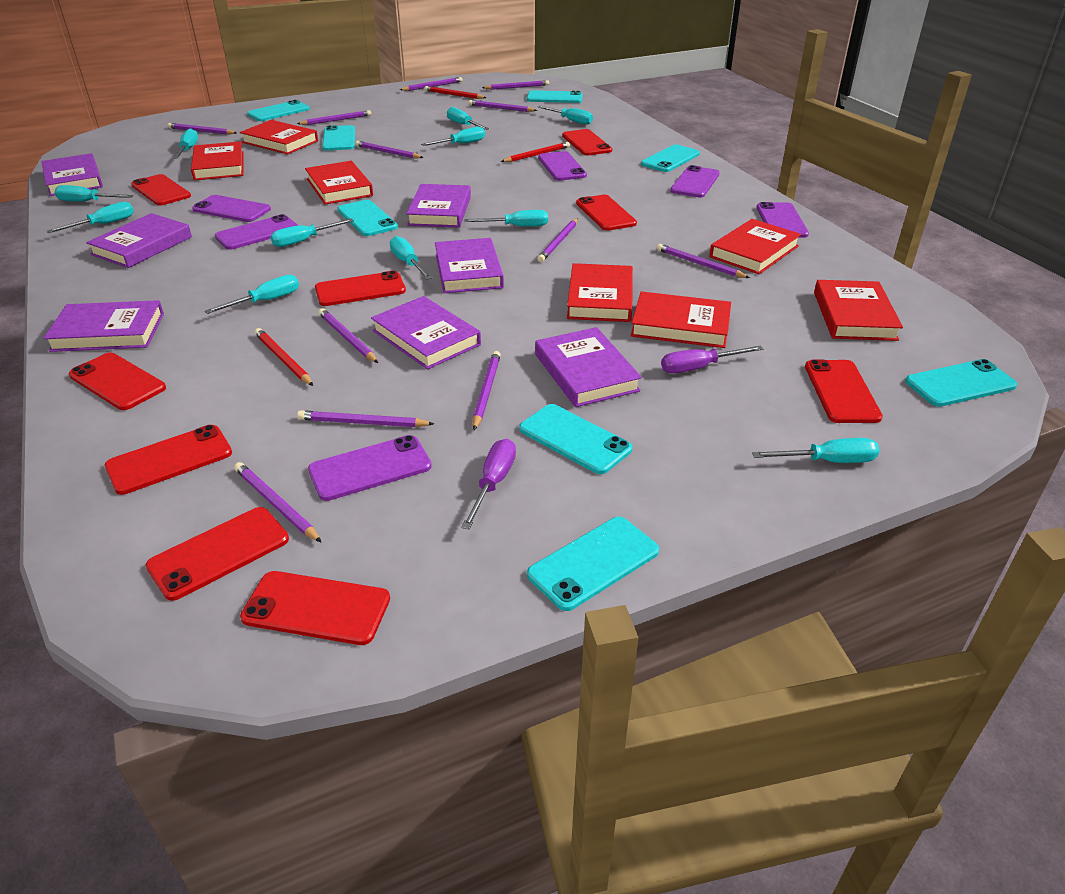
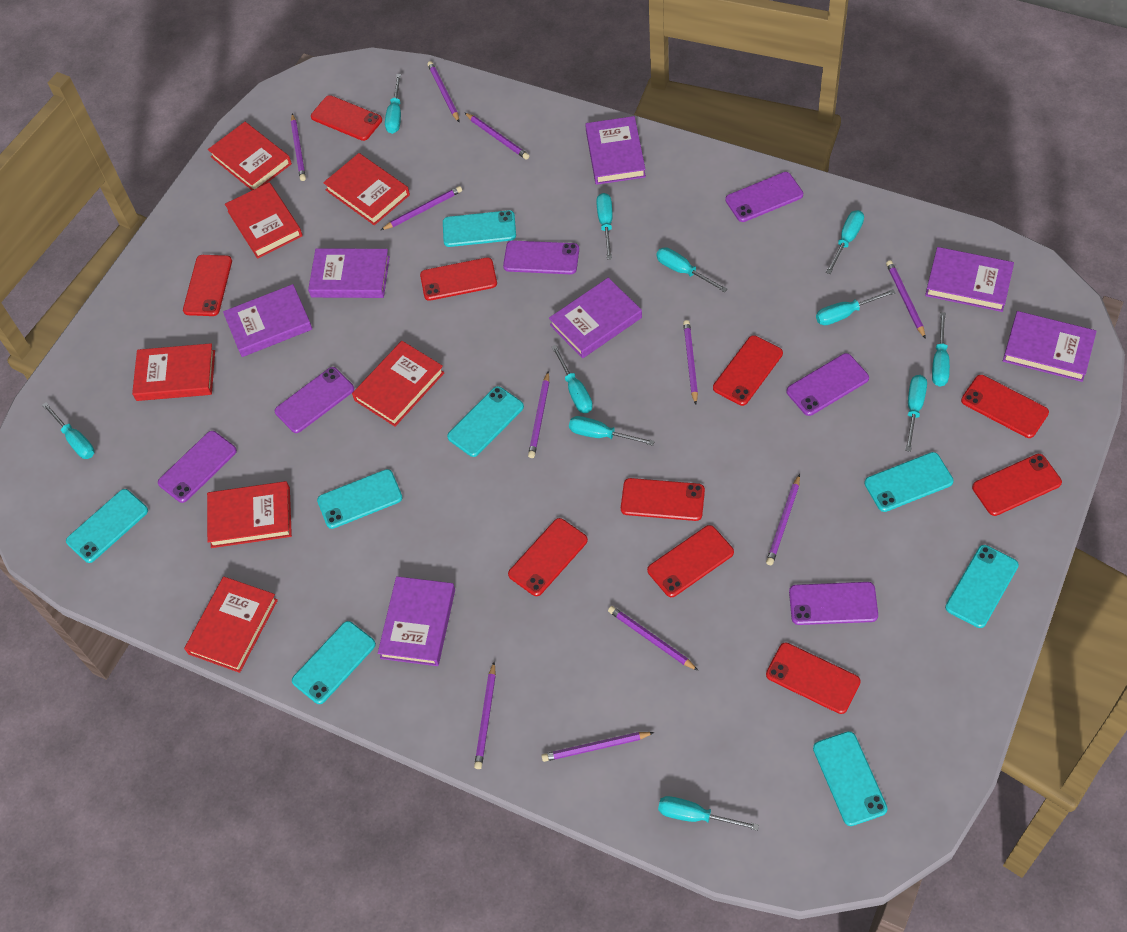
purple pencil: [168,123,237,135] [234,462,322,543] [297,110,371,125] [297,410,434,427] [318,308,378,363] [355,141,424,159] [400,77,462,91] [469,100,537,112] [473,351,501,430] [482,80,549,90] [537,218,578,262] [657,244,750,278] = 12 -> [291,113,306,181] [381,186,462,230] [427,61,459,122] [465,113,529,160] [474,662,496,769] [528,371,549,458] [541,732,654,762] [608,606,698,670] [683,320,698,405] [766,474,800,565] [886,260,926,339] = 11
purple screwdriver: [461,439,516,529] [661,345,763,373] = 2 -> none = 0
red pencil: [255,328,313,386] [424,86,486,99] [501,142,570,162] = 3 -> none = 0
red phone: [69,353,166,410] [105,425,232,495] [131,174,191,206] [146,507,289,601] [240,571,390,645] [315,271,406,306] [562,129,612,156] [576,195,637,231] [805,360,883,423] = 9 -> [183,255,232,316] [311,95,382,141] [420,257,497,301] [508,518,588,596] [621,478,705,521] [647,525,734,597] [713,335,783,406] [766,643,861,714] [961,375,1049,438] [972,454,1062,516] = 10

